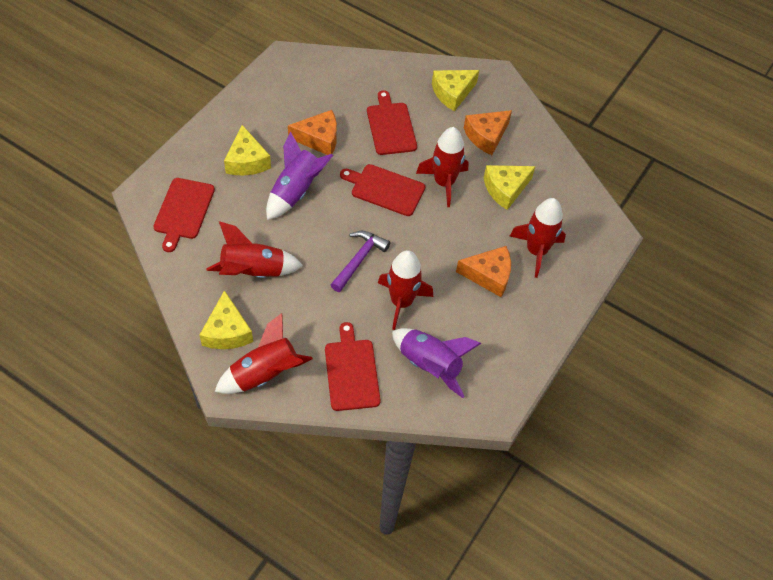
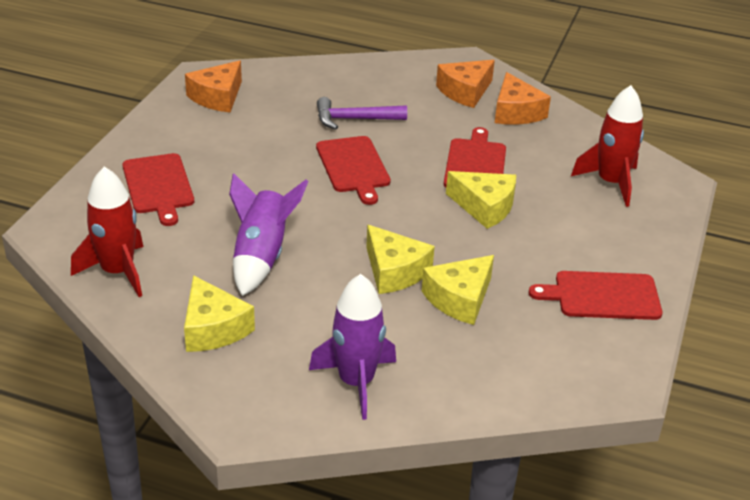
red rocket: [206,221,303,278] [215,313,313,394] [378,250,433,330] [416,127,469,207] [510,198,566,278] = 5 -> [71,167,144,297] [571,85,644,207] = 2

